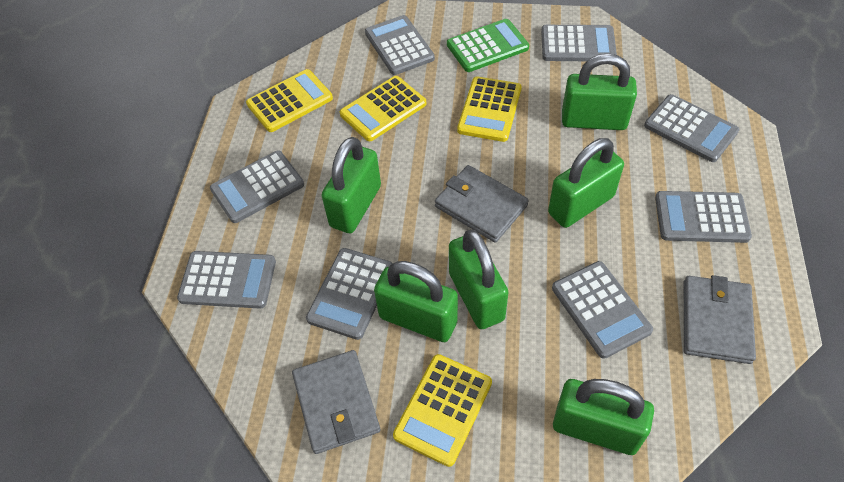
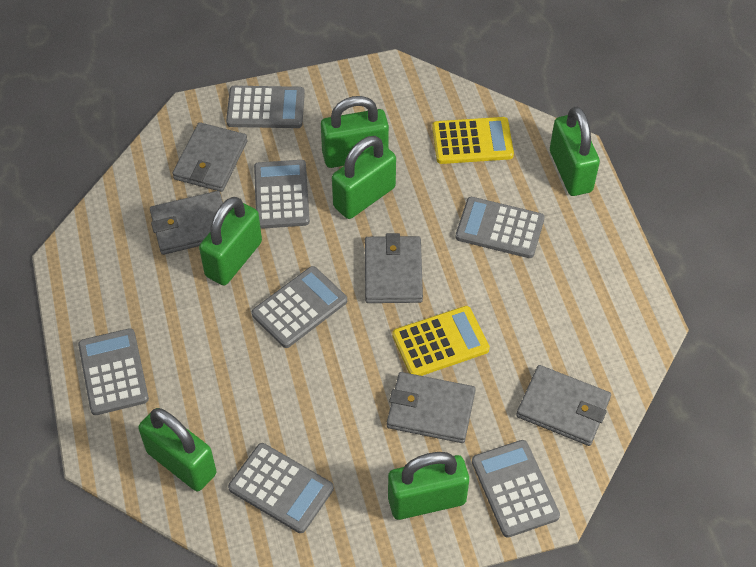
green calculator: [447,19,529,72] = 1 -> none = 0
grey calculator: [177,251,276,309] [210,150,304,223] [306,248,393,340] [365,15,435,75] [541,25,617,61] [552,261,653,359] [644,94,739,162] [655,191,752,243] = 8 -> [78,328,149,415] [226,86,305,128] [228,443,334,533] [252,266,347,348] [254,160,310,229] [455,197,545,258] [472,440,560,538] = 7
grey wallet: [292,350,381,454] [435,165,529,243] [684,275,756,364] = 3 -> [150,191,223,255] [172,122,248,192] [365,233,423,303] [387,372,476,443] [516,365,611,446] = 5
yellow calculator: [246,69,333,132] [340,76,426,141] [393,354,492,467] [457,76,522,142] = 4 -> [392,306,490,376] [432,117,514,164] = 2

